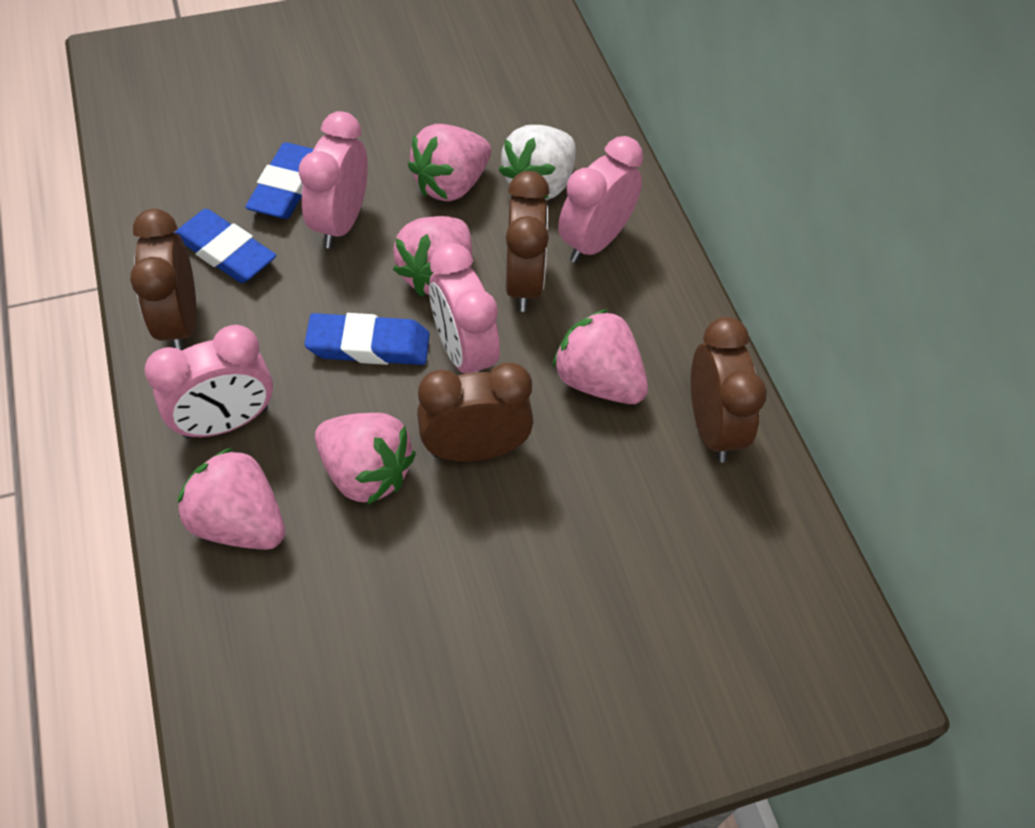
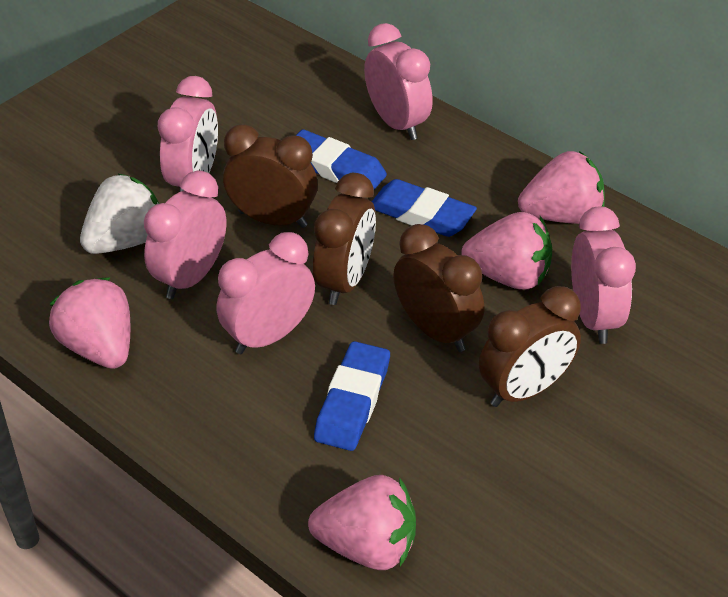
pink clock: [145,325,273,439] [299,111,368,248] [429,243,500,373] [558,136,643,263] = 4 -> [144,170,227,299] [158,76,218,192] [217,232,315,354] [364,23,433,140] [571,207,636,344] = 5
pink strawberry: [178,447,285,550] [315,413,416,505] [393,216,472,296] [408,124,491,201] [552,309,648,404] = 5 -> [49,277,130,369] [308,475,416,570] [461,212,552,289] [518,151,605,224] = 4

